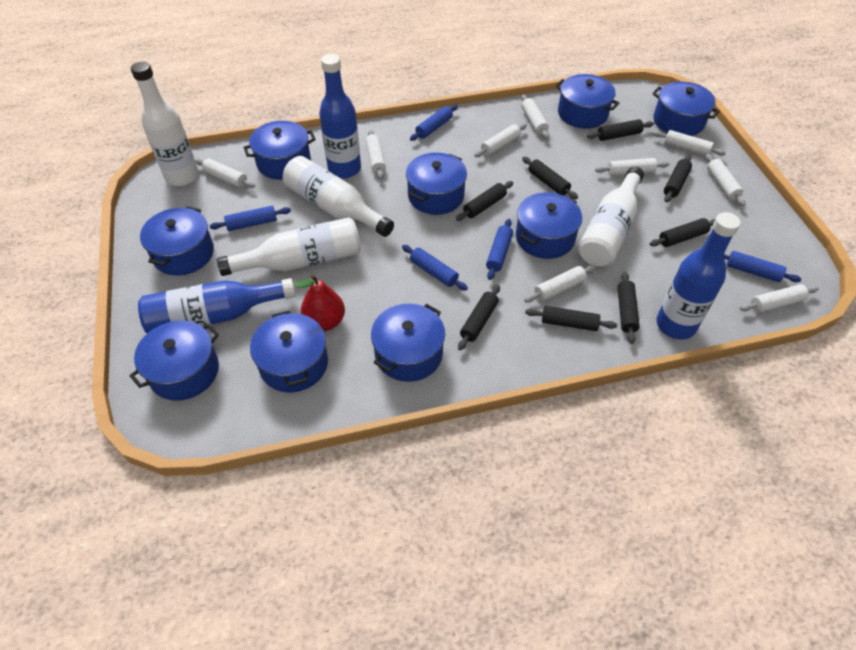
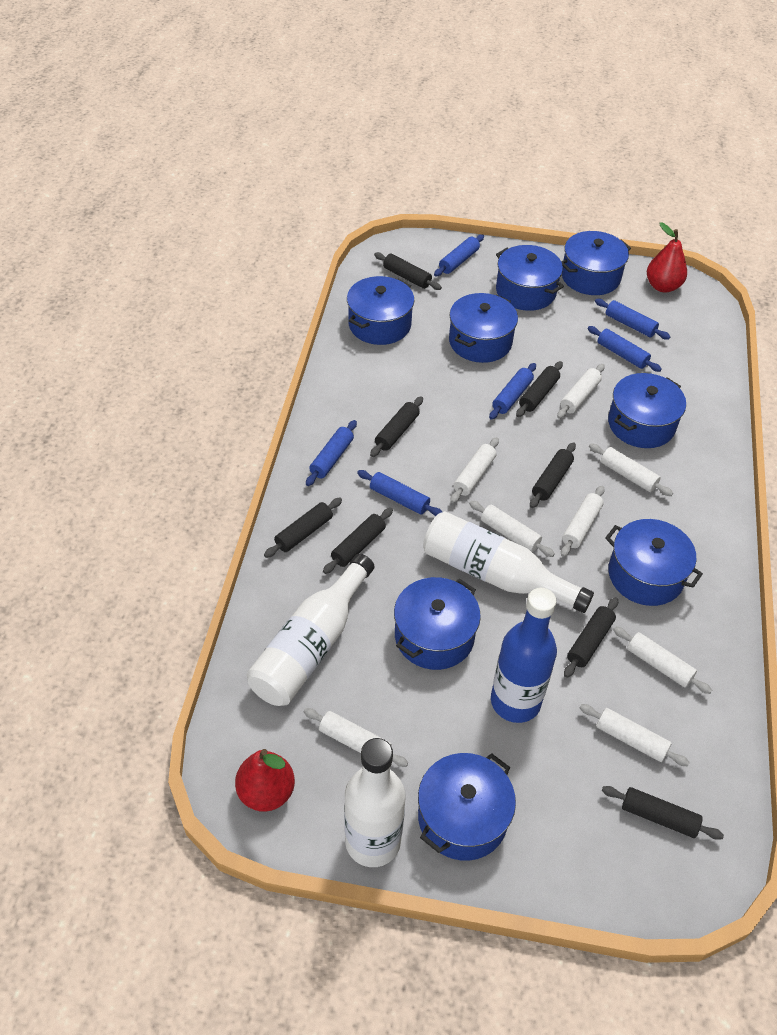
blue bottle: [138,278,296,333] [319,54,361,178] [656,212,741,340] = 3 -> [491,588,557,723] = 1
blue pot: [129,321,219,401] [140,207,214,276] [243,121,316,180] [250,311,328,392] [371,304,445,382] [406,152,467,215] [516,192,582,259] [555,74,620,129] [652,82,720,136] = 9 -> [347,276,414,345] [394,577,481,670] [418,753,516,861] [449,293,518,363] [496,245,564,311] [561,231,631,295] [605,519,703,606] [608,373,686,448] = 8
blue rolling pin: [210,206,291,231] [402,245,468,291] [410,105,458,141] [486,219,513,280] [724,251,802,282] = 5 -> [306,420,357,486] [357,470,442,516] [434,234,484,276] [489,363,536,420] [588,326,662,372] [595,299,671,339] = 6
red pear: [295,274,345,331] = 1 -> [235,749,295,812] [647,223,687,292] = 2
white bottle: [131,62,199,186] [217,217,361,276] [283,156,394,237] [578,166,644,267] = 4 -> [247,554,374,706] [344,738,406,867] [423,511,594,613] = 3
white rolling pin: [195,159,255,188] [366,130,386,179] [474,123,527,157] [521,95,549,139] [524,265,596,303] [595,158,669,176] [652,130,726,156] [706,154,745,206] [740,284,819,313] = 9 -> [304,708,408,767] [450,437,499,503] [469,501,555,557] [557,364,605,419] [561,486,605,557] [580,704,690,766] [589,443,673,496] [613,627,712,694] = 8

